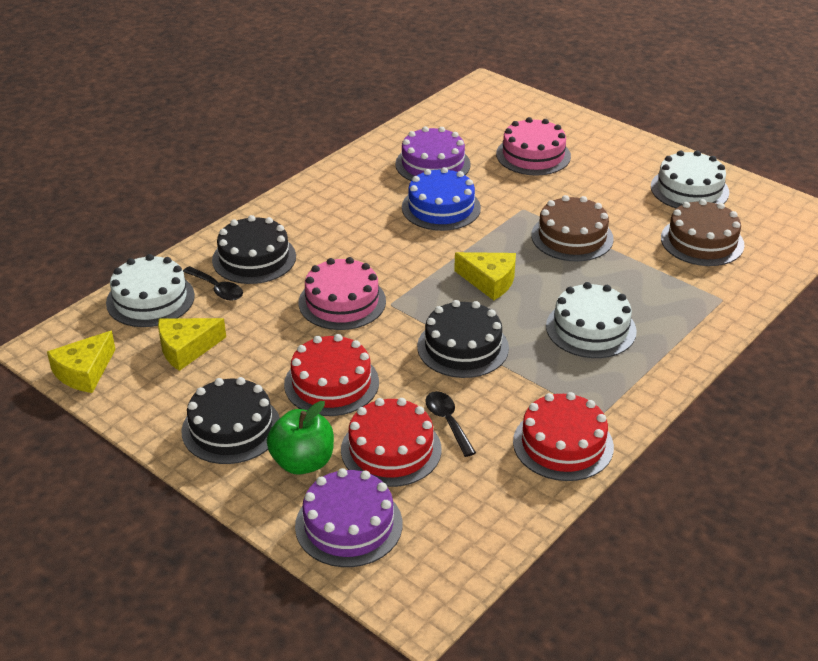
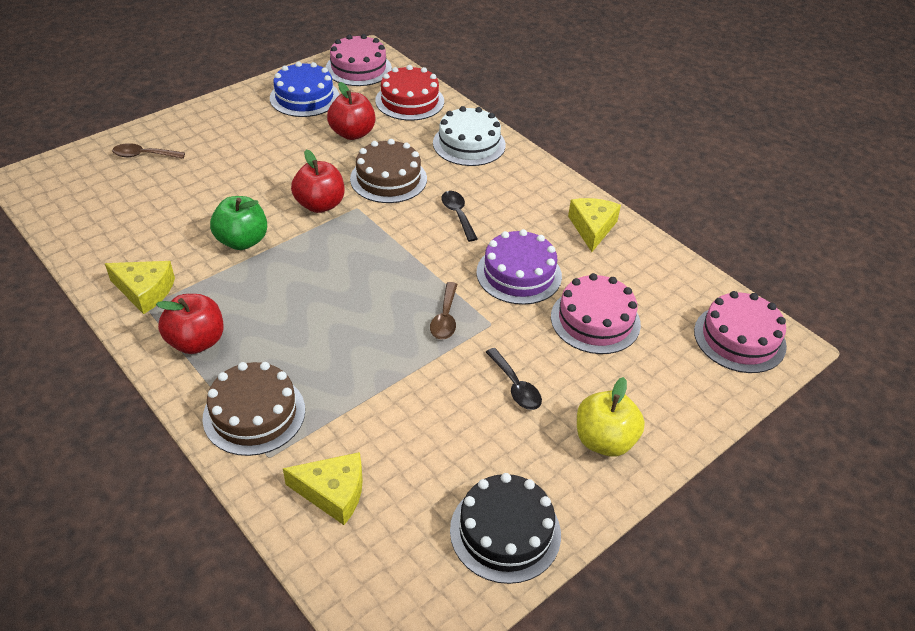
black cake: [181,377,280,464] [212,215,296,284] [417,300,509,378] = 3 -> [450,473,561,584] = 1
brown spoon: none = 0 -> [112,143,185,159] [430,282,457,339] = 2
pink cake: [299,257,386,330] [496,117,571,176] = 2 -> [326,34,392,86] [551,273,641,354] [694,291,787,373] = 3
purple cake: [295,468,402,567] [395,126,471,181] = 2 -> [476,229,562,305] = 1
red apple: none = 0 -> [156,294,224,354] [291,149,344,213] [327,82,375,140] = 3
red cake: [284,334,379,416] [341,398,442,487] [513,392,614,481] = 3 -> [375,65,444,121] = 1
white cake: [106,254,195,327] [546,282,637,358] [651,150,729,208] = 3 -> [433,106,506,166] = 1
yellow apple: none = 0 -> [577,377,645,457] = 1

